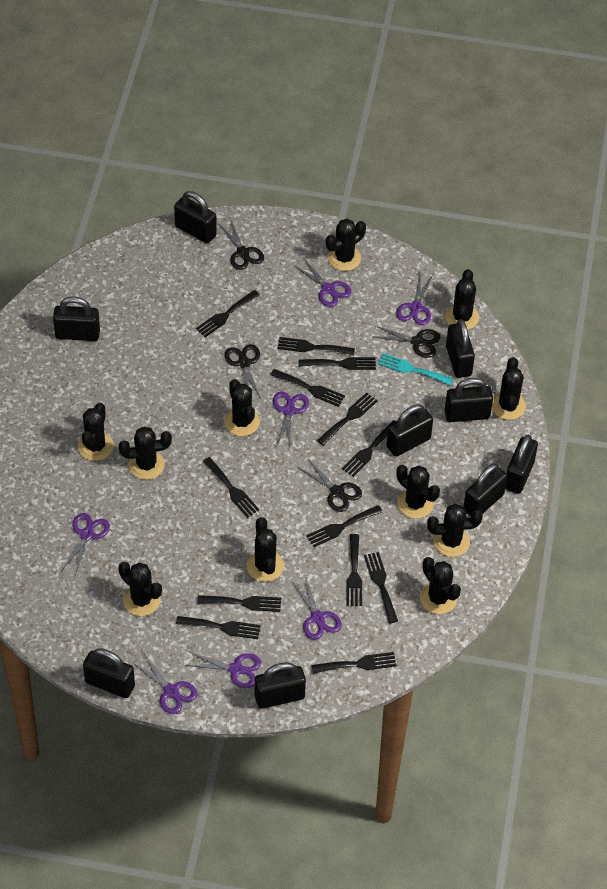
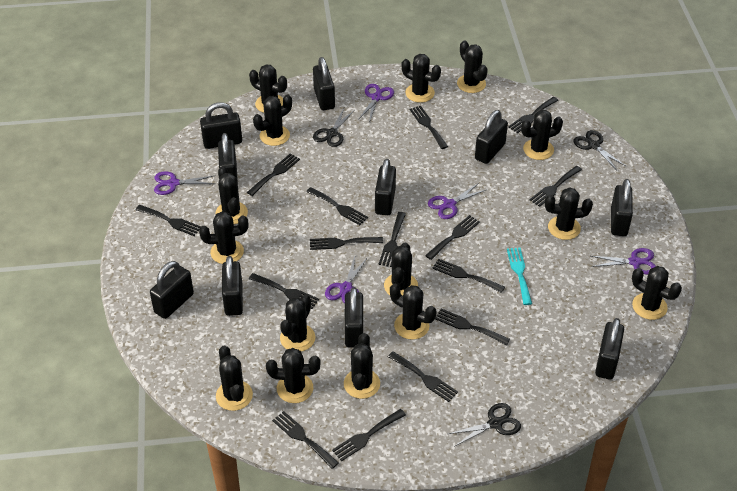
black cactus: [78,403,114,461] [118,426,172,480] [118,562,162,616] [224,379,260,436] [247,517,284,582] [326,219,366,271] [396,465,440,519] [420,557,461,614] [427,504,483,557] [445,269,479,330] [492,357,526,420] = 11 -> [199,212,249,264] [215,166,248,224] [216,346,253,411] [249,64,287,113] [253,94,292,146] [266,348,320,403] [280,295,315,352] [344,333,380,399] [384,243,418,295] [390,284,436,340] [402,54,441,103] [457,41,488,93] [521,110,563,160] [545,187,593,240] [632,266,682,320] = 15
black fork: [176,616,261,639] [196,290,260,337] [197,595,281,612] [202,457,259,518] [271,369,345,407] [277,337,355,355] [299,357,376,370] [306,505,383,547] [311,652,397,674] [317,393,378,446] [342,420,397,477] [346,534,362,606] [364,552,398,623] = 13 -> [136,205,201,236] [247,153,300,196] [249,273,319,309] [272,411,339,469] [306,187,368,225] [310,237,383,250] [332,409,406,461] [379,212,406,267] [388,351,458,402] [410,106,448,149] [425,215,480,260] [432,259,505,293] [435,308,510,345] [508,97,558,133] [530,166,582,207] = 15
black padlock: [53,296,100,341] [83,648,135,698] [174,191,217,244] [255,662,306,709] [387,404,433,457] [445,378,493,422] [446,319,475,378] [463,463,507,516] [505,435,538,494] = 9 -> [150,261,194,319] [200,102,242,149] [218,133,238,182] [222,256,243,316] [313,57,335,110] [344,287,363,348] [375,159,396,215] [475,110,508,164] [595,318,624,380] [611,179,633,236] = 10
black scissors: [218,221,264,270] [225,344,260,397] [299,459,362,512] [375,326,440,358] = 4 -> [313,108,355,147] [448,403,521,446] [574,130,626,170] = 3
purple scissors: [62,513,110,576] [132,652,197,714] [185,652,261,688] [273,392,309,448] [291,576,342,640] [295,259,351,307] [396,275,433,325] = 7 -> [154,171,215,195] [325,256,368,303] [358,84,394,123] [428,183,487,219] [591,248,656,275] = 5

